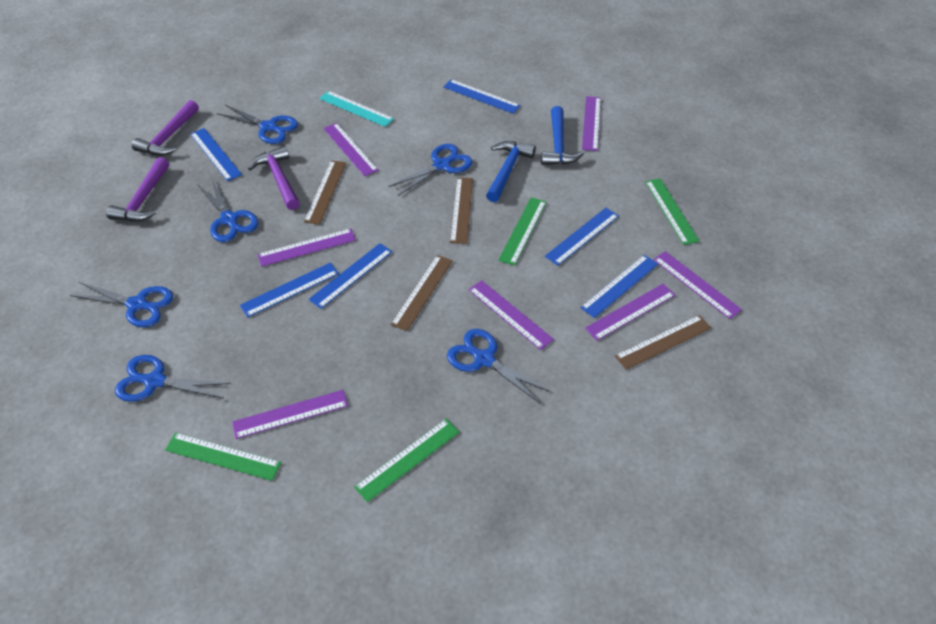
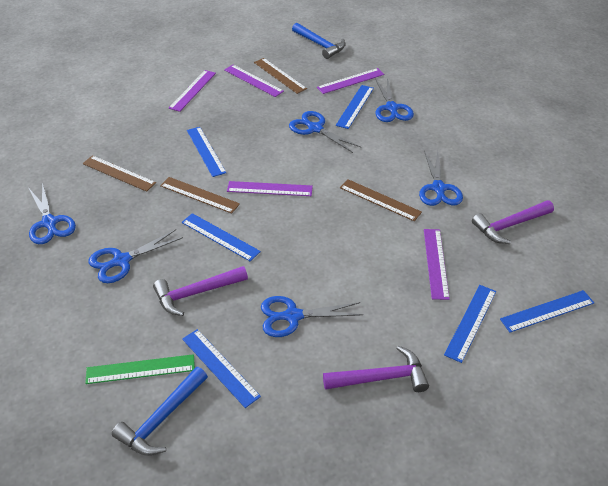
green ruler: [165,432,281,481] [354,419,459,502] [498,197,546,266] [645,178,699,245] = 4 -> [85,354,195,384] = 1
purple ruler: [232,390,348,439] [257,228,356,267] [323,123,379,176] [469,280,554,350] [582,96,601,151] [585,284,675,341] [653,251,742,319] = 7 -> [168,70,216,112] [224,65,284,97] [227,181,313,196] [317,68,384,94] [424,229,450,300] = 5
turquoise ruler: [319,91,394,127] = 1 -> none = 0

